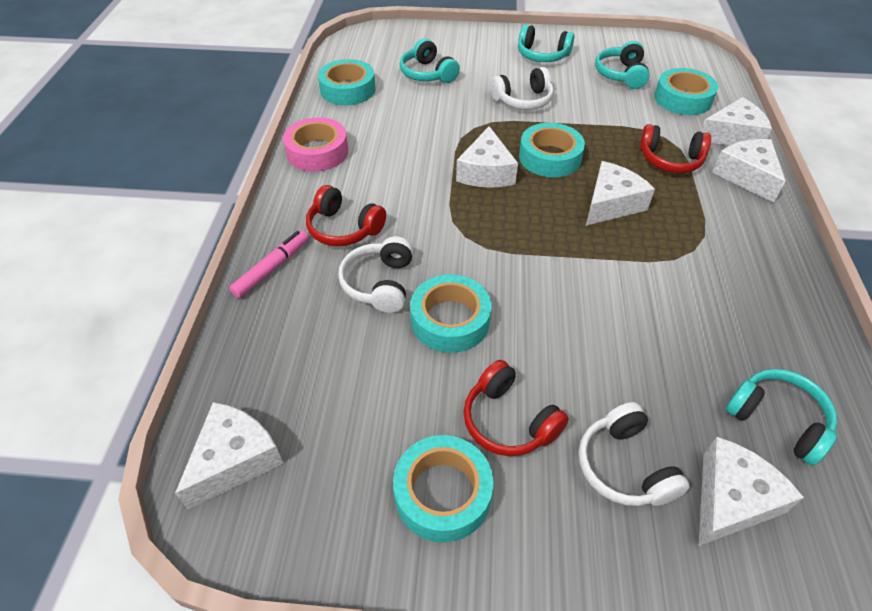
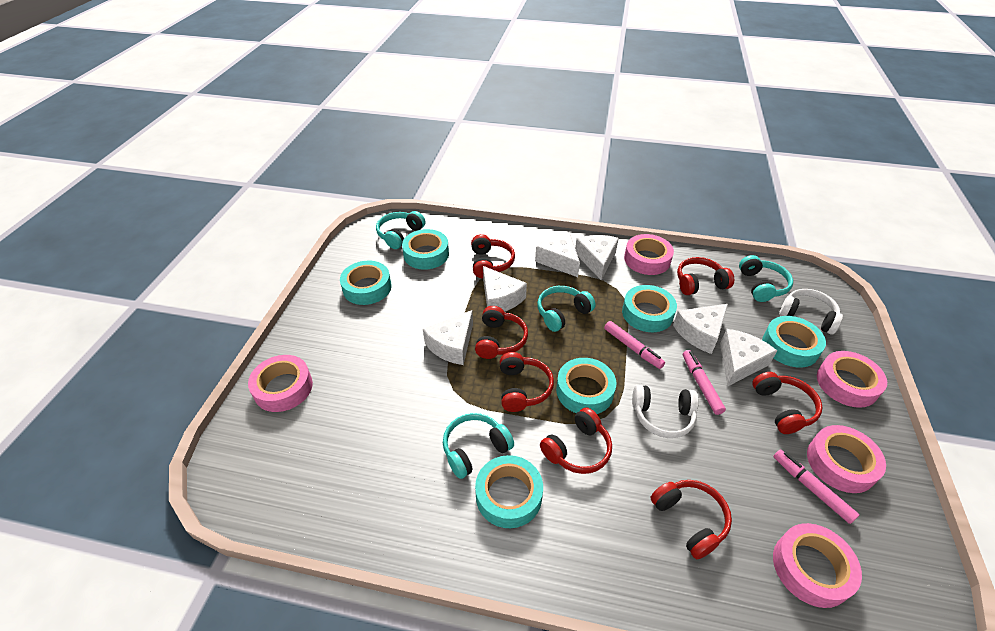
pink marker: [229,230,308,298] = 1 -> [604,321,665,369] [683,350,726,415] [773,449,859,524] = 3
pink tape: [283,117,348,172] = 1 -> [248,355,313,412] [624,234,674,275] [773,523,862,608] [807,425,886,493] [817,351,887,408] = 5
red headphones: [306,185,386,246] [464,360,569,456] [639,124,711,173] = 3 -> [471,234,515,278] [475,306,528,359] [500,352,554,412] [540,407,612,474] [650,480,732,559] [677,257,734,295] [752,372,823,434] = 7
turquoise tape: [318,59,376,105] [393,435,494,543] [410,274,492,353] [519,123,585,177] [654,68,718,115] = 5 -> [340,261,391,305] [402,229,449,270] [475,455,543,528] [556,358,616,414] [622,285,677,332] [762,316,826,368] = 6
white headphones: [338,236,413,313] [490,67,554,110] [579,402,690,506] = 3 -> [632,385,699,438] [779,289,843,335] = 2

